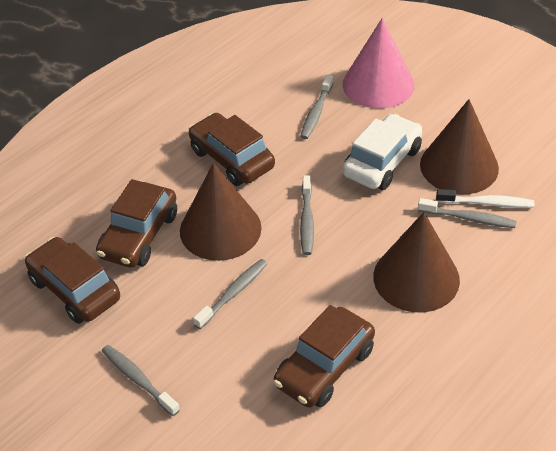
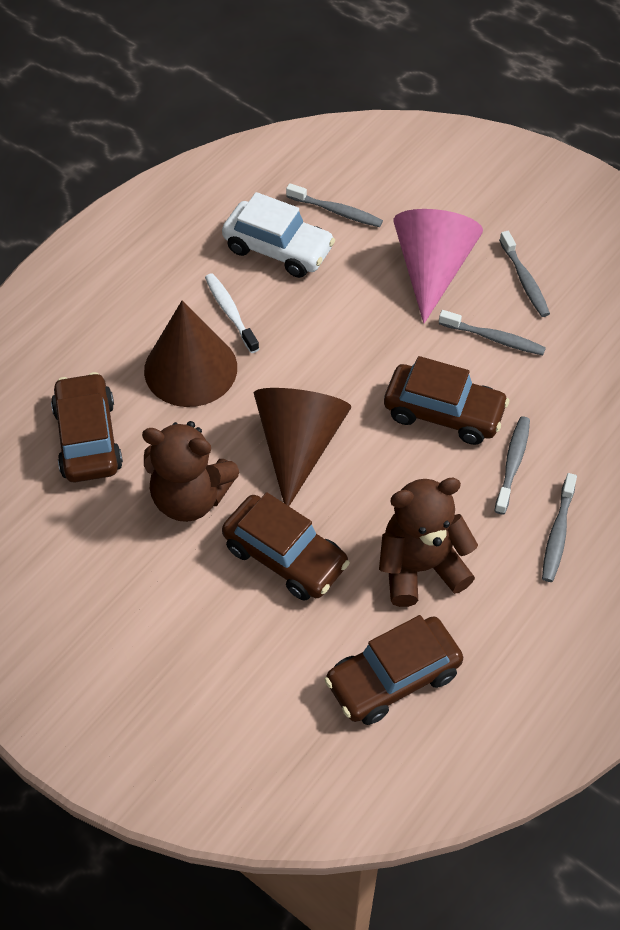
brown cone: [180,163,262,261] [373,212,460,313] [420,99,499,194] = 3 -> [144,300,237,407] [254,388,351,506] = 2
brown teddy bear: none = 0 -> [142,421,239,522] [379,478,478,607] = 2

